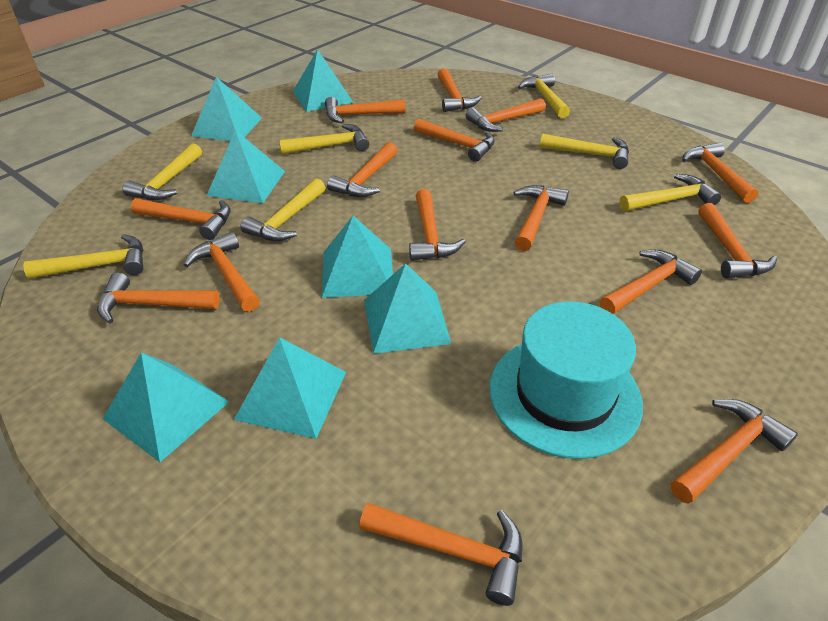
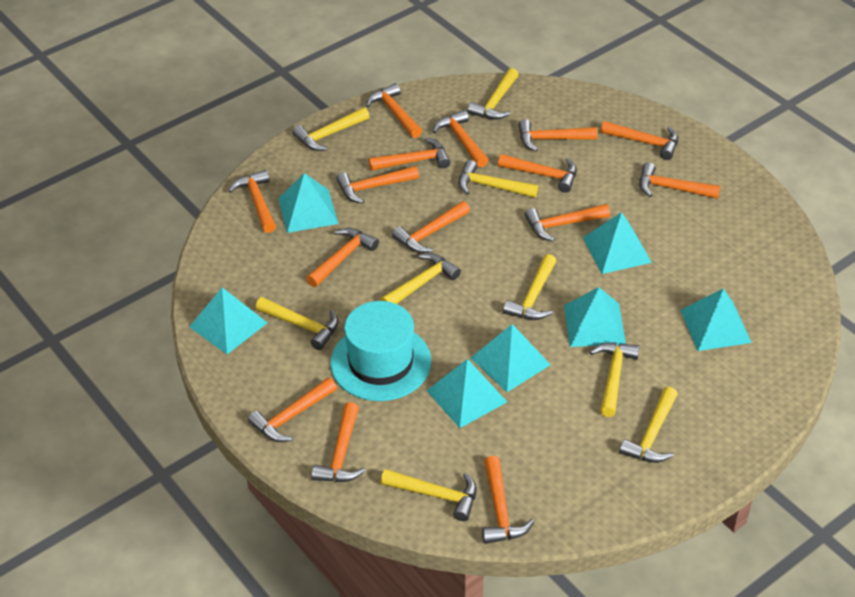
yellow hammer: [23,234,143,279] [122,143,202,200] [240,178,326,241] [279,124,369,154] [518,74,570,119] [540,134,629,169] [619,174,721,211] = 7 -> [256,297,339,350] [293,107,370,151] [381,253,461,304] [381,469,477,521] [458,160,538,198] [468,68,519,120] [503,254,556,320] [590,342,640,417] [619,387,678,463] = 9

